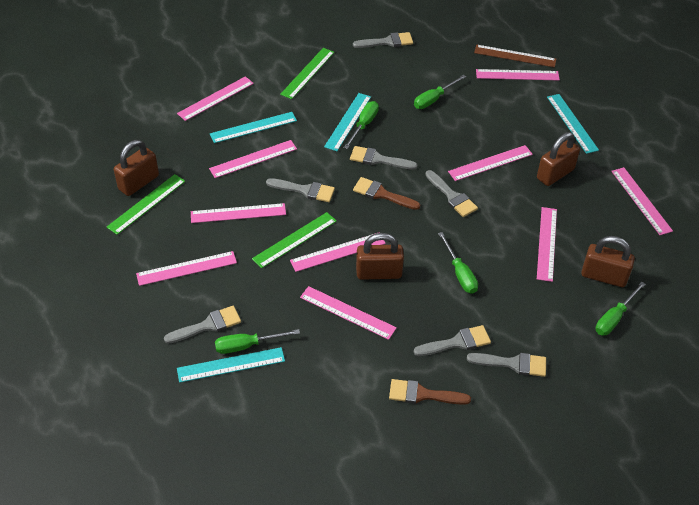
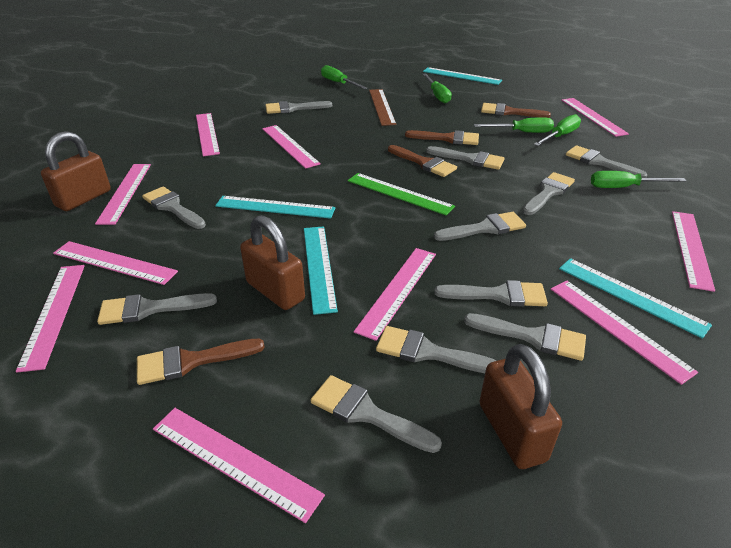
brown brush: [353,177,420,210] [389,379,471,405] = 2 -> [137,339,265,385] [388,145,457,177] [405,130,479,145] [481,103,551,118] = 4
brown padlock: [114,140,159,196] [356,233,404,280] [537,132,580,186] [581,236,635,287] = 4 -> [41,131,111,211] [240,215,305,310] [479,344,562,469] = 3
green ruler: [107,174,185,235] [252,212,337,268] [280,48,334,99] = 3 -> [348,173,455,215] = 1
grey brush: [164,306,241,344] [266,178,335,202] [350,146,417,170] [353,32,413,48] [414,325,491,356] [425,170,478,217] [467,353,546,377] = 7 -> [97,293,217,325] [142,187,206,229] [265,101,332,114] [311,375,442,453] [376,326,497,373] [426,146,505,170] [434,212,526,241] [434,280,548,307] [464,313,586,361] [523,172,575,215] [566,145,648,178] = 11

